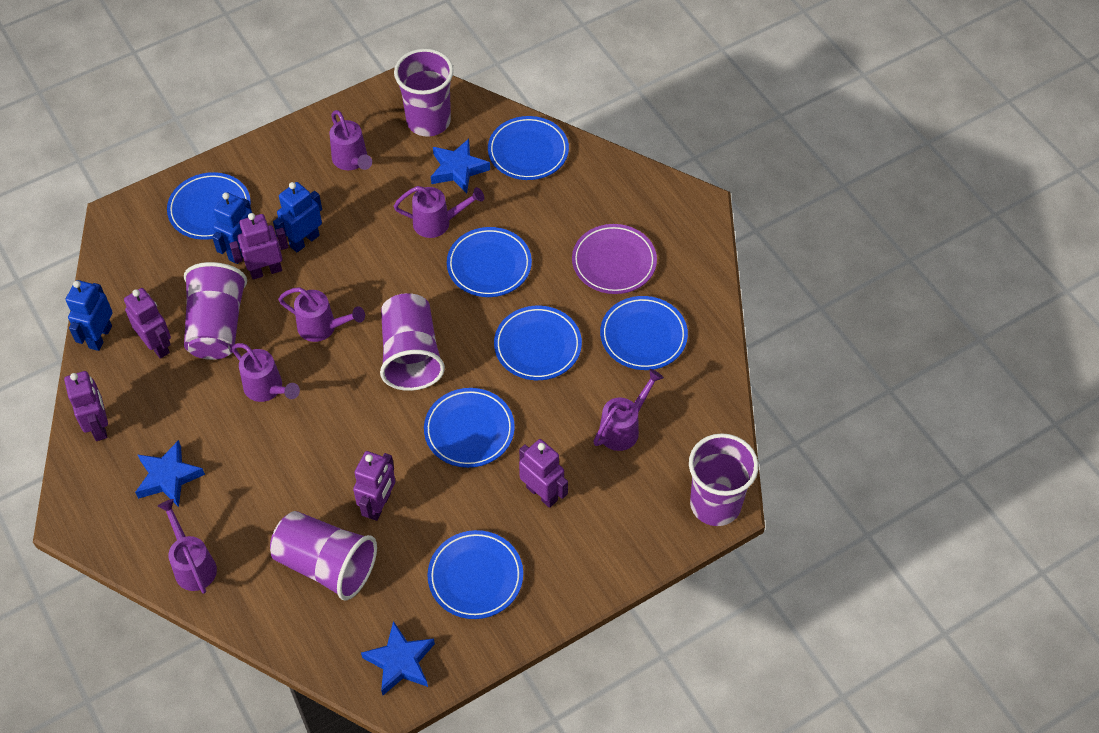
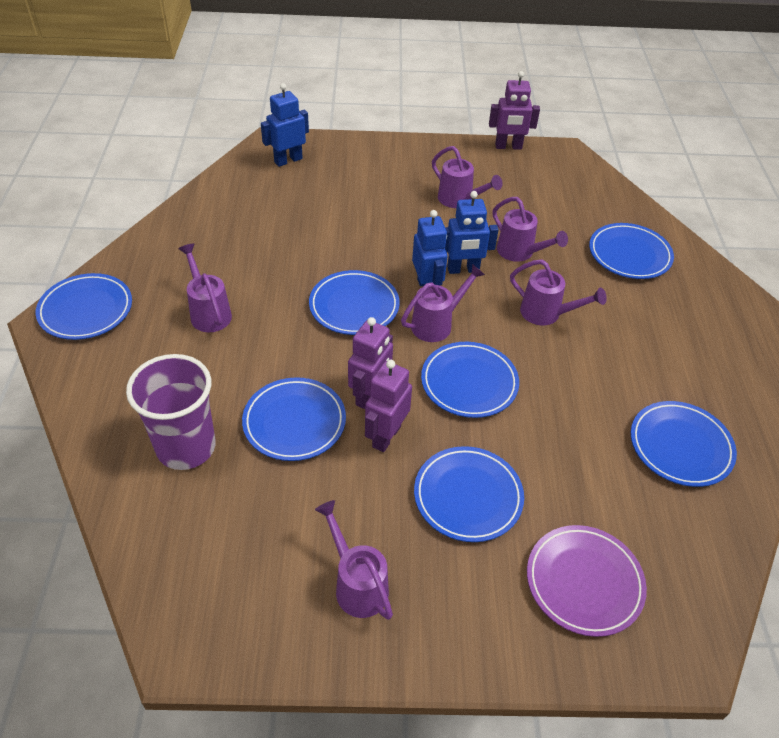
blue star: [135,440,205,507] [361,621,435,695] [431,139,490,194] = 3 -> none = 0
purple cup: [184,262,247,360] [270,511,377,601] [380,293,445,391] [394,49,454,137] [689,433,759,526] = 5 -> [126,354,215,470] = 1
purple robot: [64,371,108,441] [124,288,171,359] [229,213,288,280] [353,451,395,521] [519,439,568,508] = 5 -> [348,317,393,409] [365,360,412,452] [489,71,540,150] = 3

